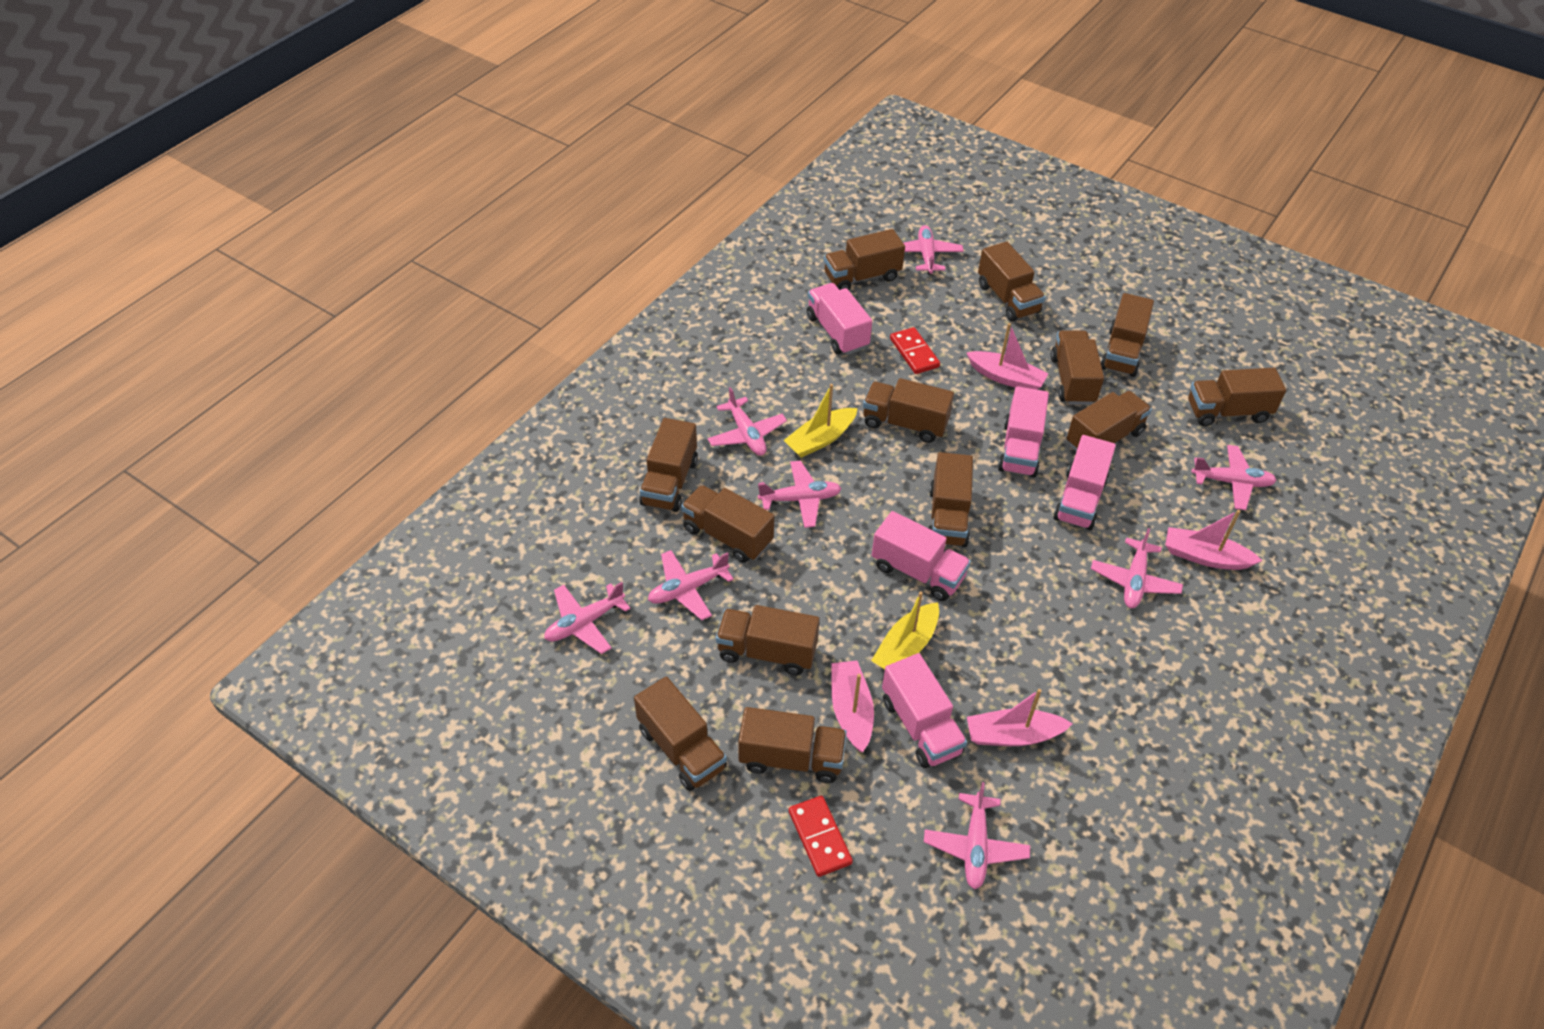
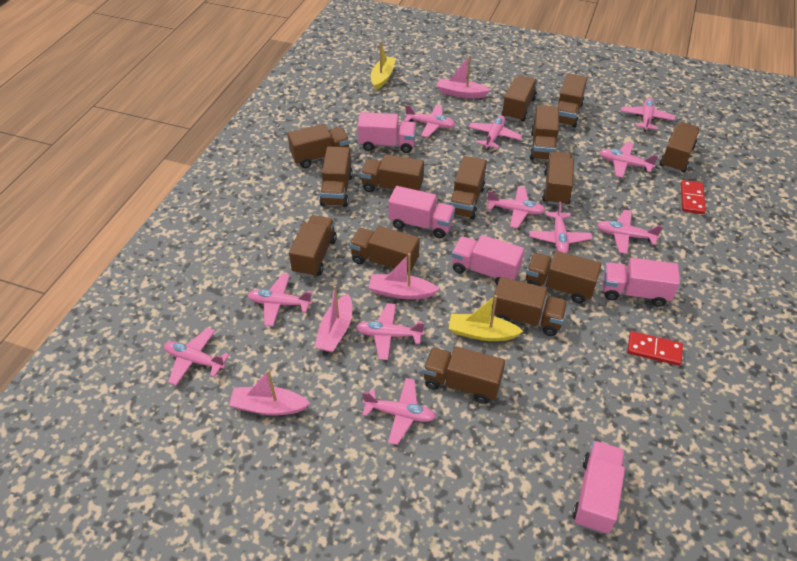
brown truck: [634,677,727,791] [639,418,698,512] [681,485,774,563] [716,605,820,675] [738,707,847,783] [824,229,905,290] [863,378,954,443] [928,452,973,547] [978,241,1045,322] [1050,330,1104,405] [1067,391,1152,452] [1101,293,1154,377] [1188,368,1286,426] = 13 -> [287,124,350,168] [289,215,337,277] [319,146,353,207] [349,226,420,273] [361,154,424,192] [423,346,505,404] [449,156,487,219] [491,277,568,336] [502,75,538,122] [526,251,602,303] [529,105,559,160] [542,151,574,206] [557,73,587,128] [660,122,700,173] = 14
pink plane: [544,582,631,654] [648,550,734,620] [708,387,787,456] [758,461,841,528] [904,225,964,275] [924,782,1030,889] [1091,528,1183,608] [1191,445,1277,510] = 8 -> [164,328,229,385] [248,274,312,327] [356,303,424,360] [362,378,436,445] [404,105,455,138] [469,115,522,150] [487,186,546,228] [529,202,593,253] [597,210,663,254] [600,142,658,178] [621,98,675,131] = 11

